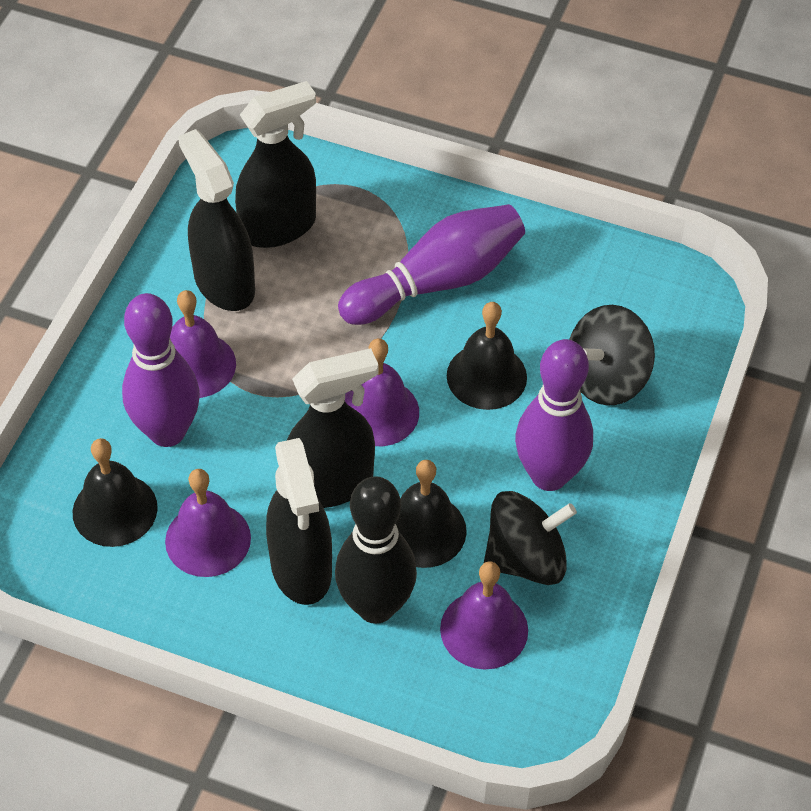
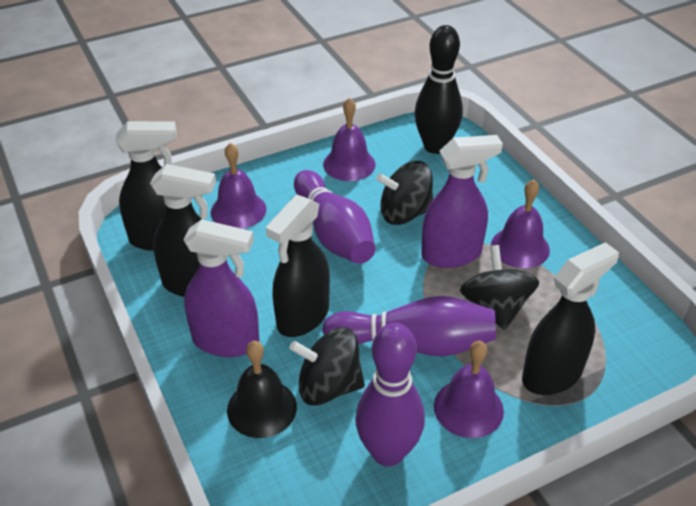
black bell: [73,438,158,547] [395,460,467,568] [447,302,527,410] = 3 -> [227,341,297,438] = 1
black spinning top: [483,491,577,585] [569,305,655,406] = 2 -> [289,327,365,406] [376,161,433,225] [460,245,539,330] = 3
purple spray bottle: none = 0 -> [183,219,259,357] [421,135,503,268] = 2

